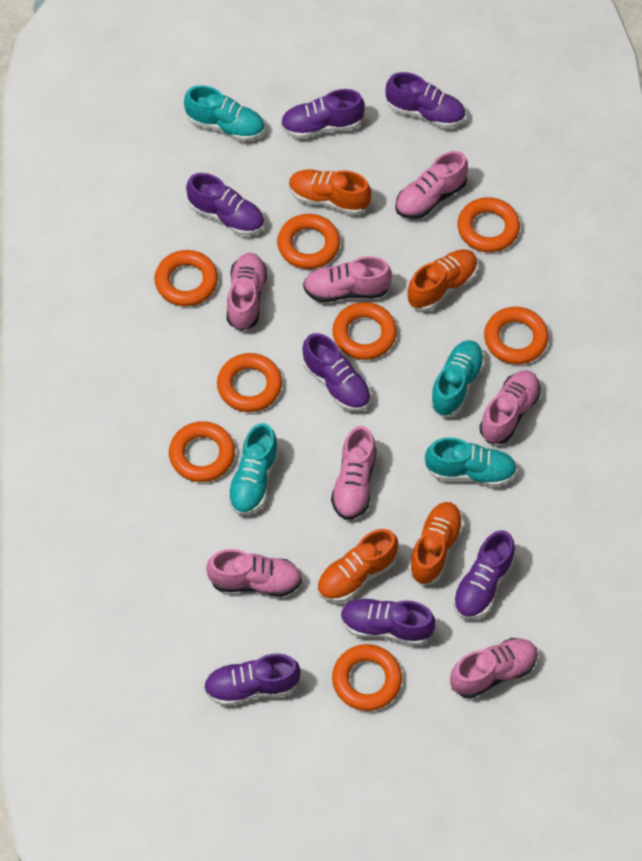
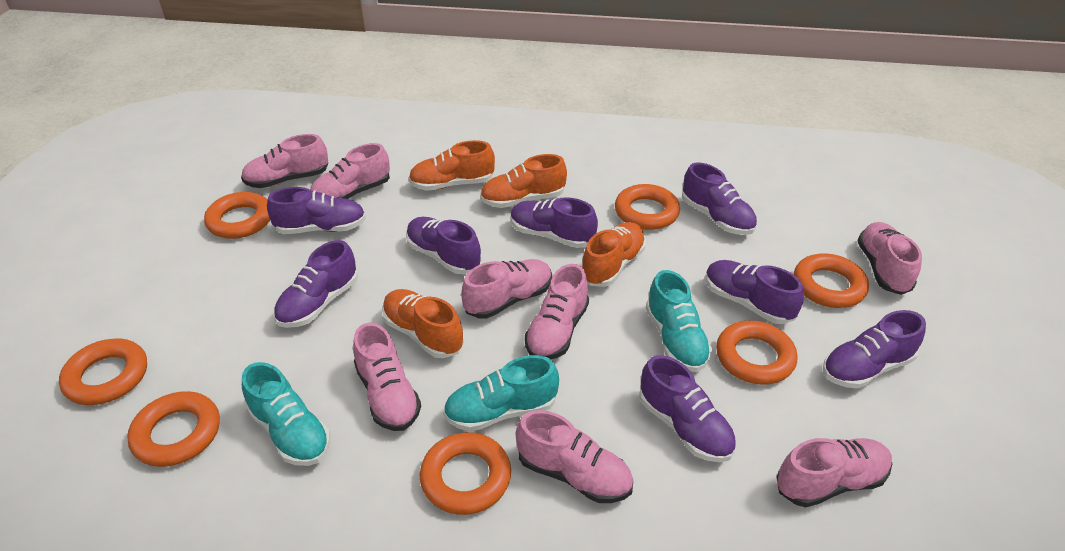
orange ring: [155,250,218,306] [169,421,235,482] [217,353,282,412] [277,214,340,269] [332,302,397,360] [332,644,402,711] [457,197,520,252] [484,307,549,364] = 8 -> [59,339,147,405] [127,391,220,467] [204,192,270,239] [420,432,511,515] [615,184,680,230] [716,321,798,385] [794,253,869,308] = 7
pink shoe: [206,549,302,597] [226,253,268,331] [303,256,392,302] [331,426,376,520] [395,151,468,219] [450,638,538,699] [479,370,540,444] = 7 -> [241,134,328,188] [310,143,390,199] [353,323,421,431] [461,259,552,319] [516,410,633,503] [525,264,589,359] [777,438,892,507] [857,222,922,295] = 8
purple shoe: [186,173,264,235] [204,653,301,706] [281,89,365,139] [302,333,371,412] [340,598,436,645] [385,72,465,128] [453,530,515,620] = 7 -> [267,187,366,234] [274,240,358,328] [406,217,481,274] [510,197,598,248] [639,355,736,462] [682,163,757,235] [705,260,804,324] [823,310,926,389] = 8
turquoise shoe: [184,85,265,141] [227,423,279,515] [425,438,517,487] [430,340,485,416] = 4 -> [242,362,330,466] [443,355,559,431] [646,270,712,372] = 3

